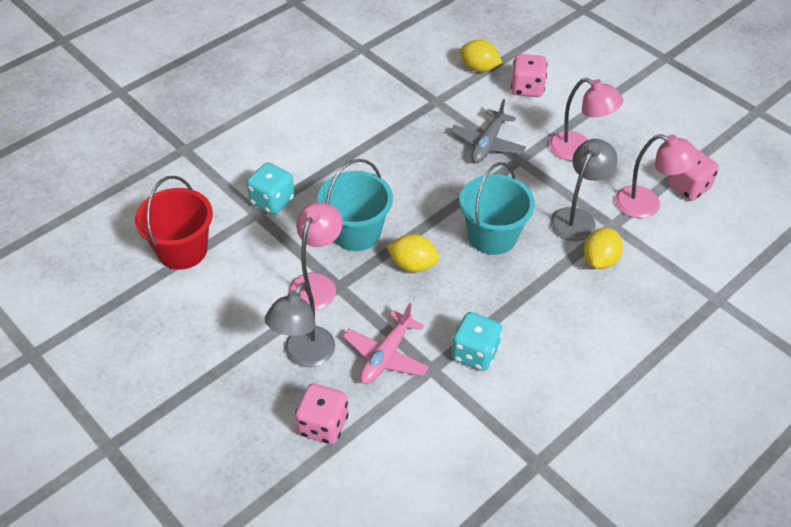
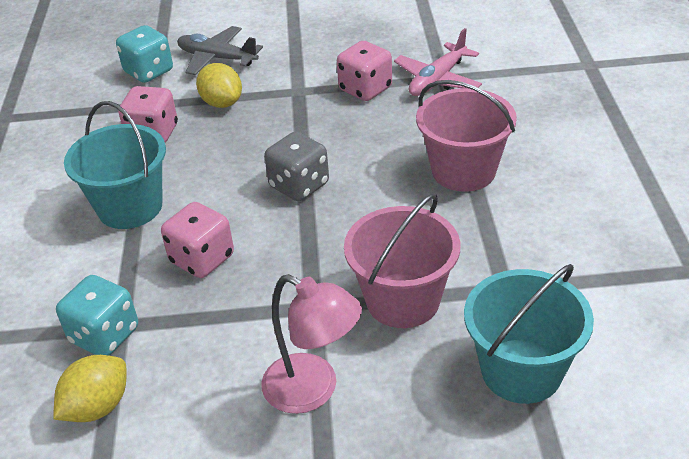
grey dice: none = 0 -> [264,132,329,201] = 1
grey lamp: [265,282,335,367] [550,139,618,241] = 2 -> none = 0
pink bucket: none = 0 -> [344,194,460,328] [416,80,517,192] = 2
pink lamp: [288,202,343,310] [549,78,623,161] [615,134,700,218] = 3 -> [261,274,362,414] = 1
red bucket: [135,176,213,270] = 1 -> none = 0
yellow lemon: [387,234,440,272] [459,39,502,72] [584,228,623,269] = 3 -> [53,355,126,422] [196,63,242,108] = 2

